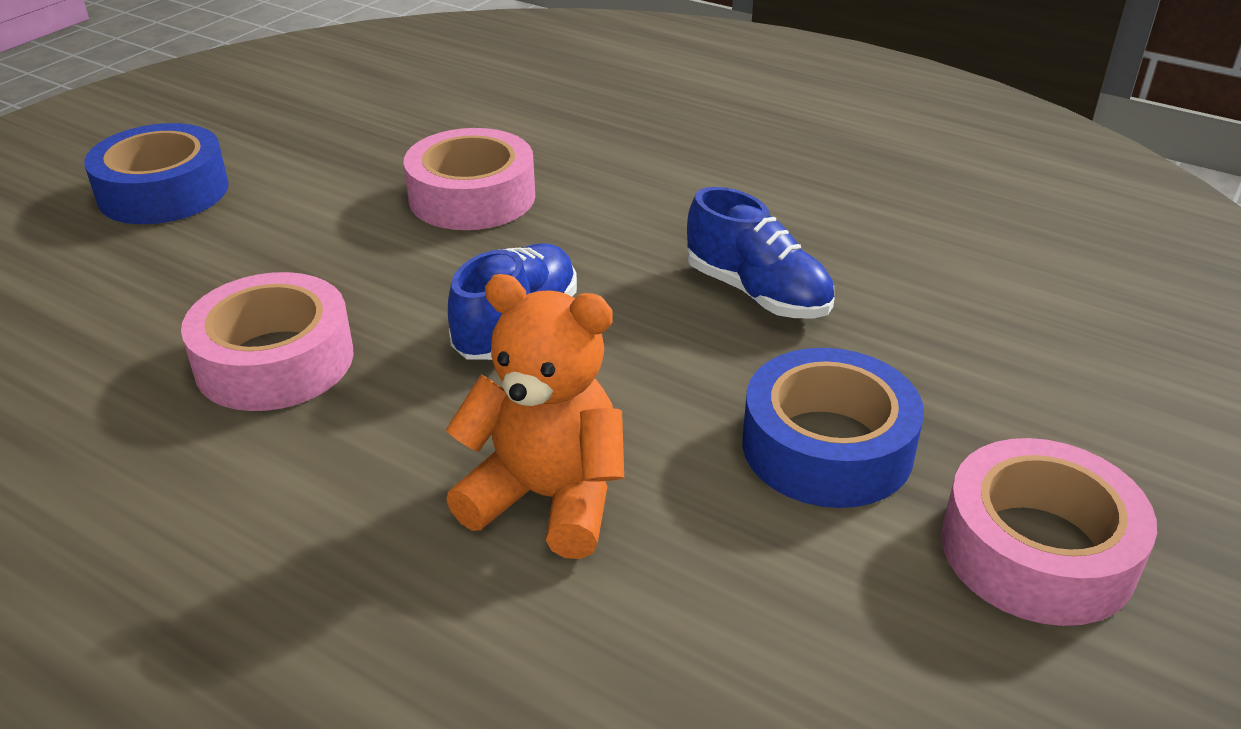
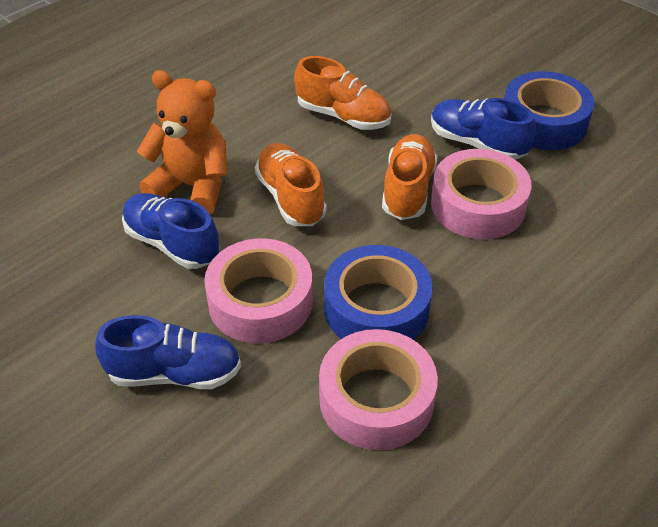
blue shoe: [448,244,577,360] [687,187,835,318] = 2 -> [95,315,241,389] [122,193,220,269] [431,98,536,160] = 3
orange shoe: none = 0 -> [255,143,327,226] [294,56,392,130] [382,134,438,220] = 3

